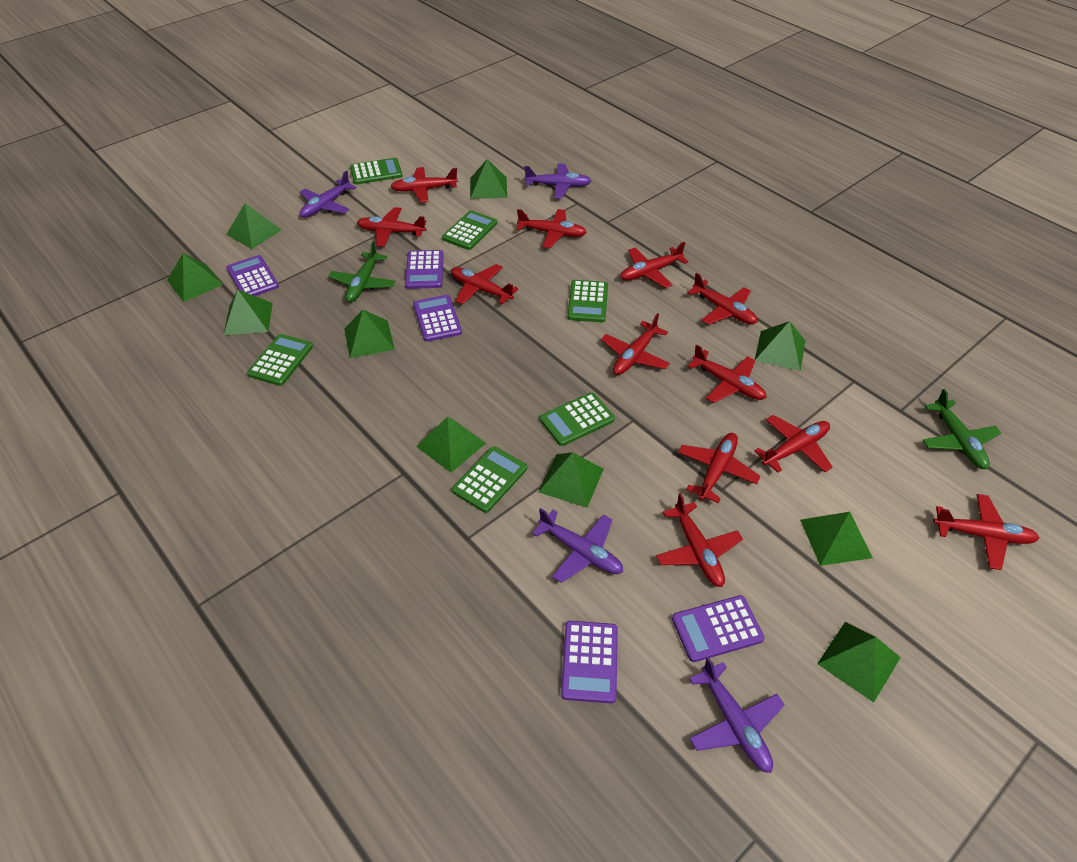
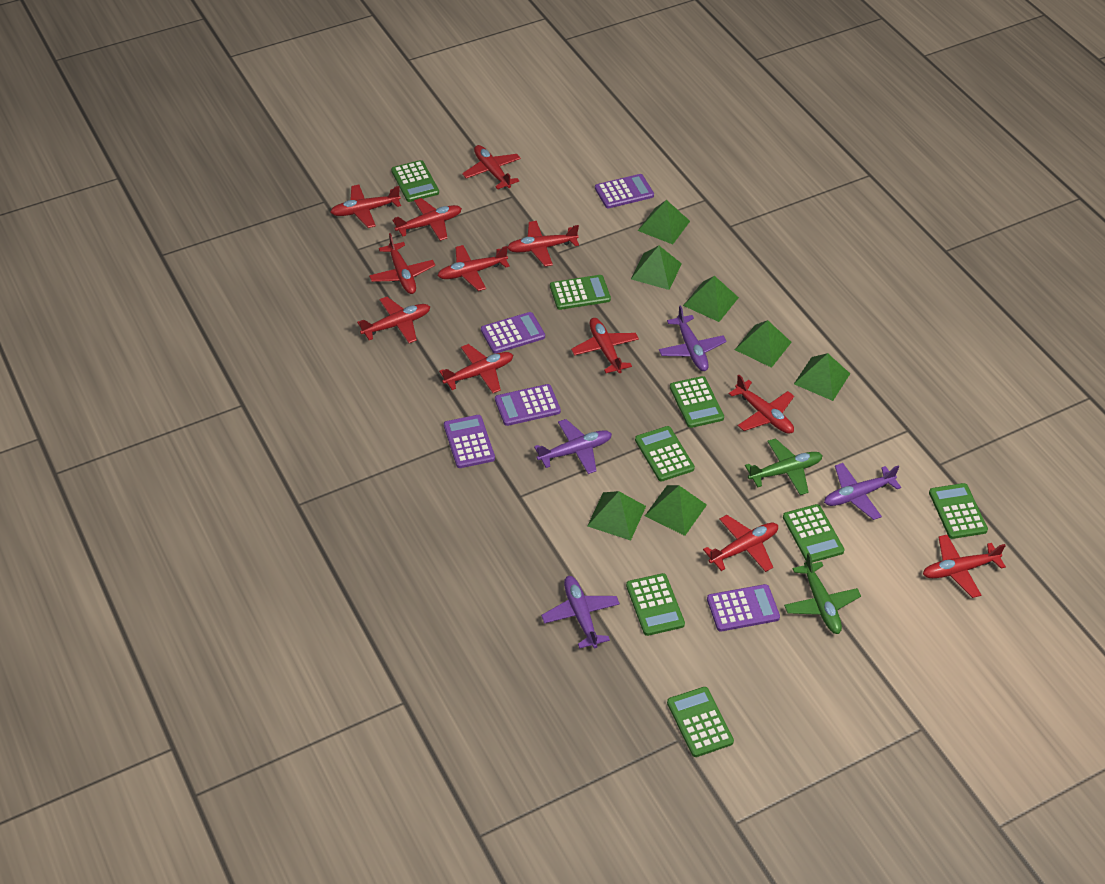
green calculator: [247,334,313,386] [350,158,402,185] [442,210,497,250] [452,446,527,513] [540,392,615,446] [567,280,608,322] = 6 -> [391,160,439,202] [550,275,611,310] [626,573,685,636] [635,426,695,481] [667,687,734,757] [670,376,724,428] [783,504,845,563] [929,483,988,539] = 8
green pyramid: [167,253,223,302] [224,290,273,335] [226,203,282,249] [344,310,395,358] [416,416,486,473] [470,159,507,199] [538,452,604,508] [755,321,805,371] [800,512,873,566] [817,622,901,702] = 10 -> [587,491,646,540] [631,246,682,290] [638,200,690,244] [645,485,707,536] [683,276,739,322] [735,320,792,368] [794,353,850,401] = 7

